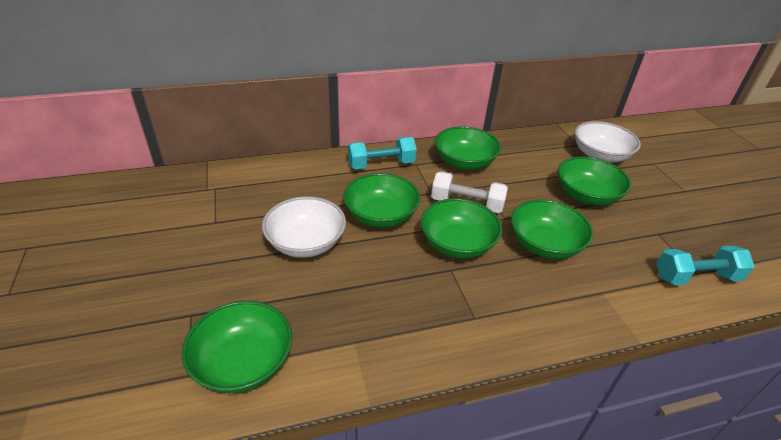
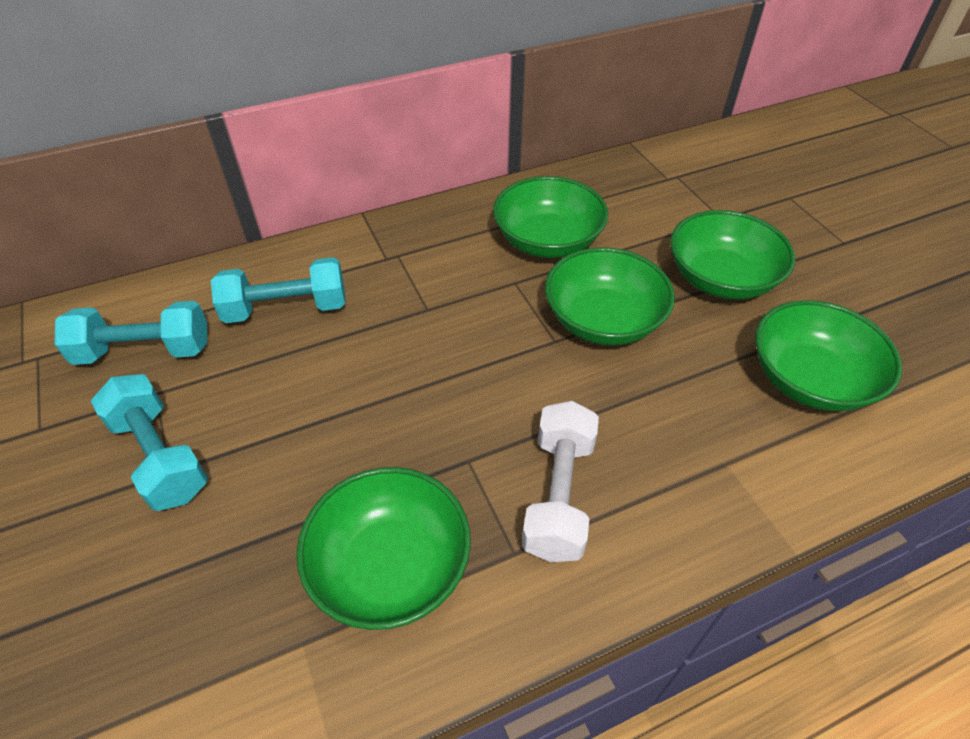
green bowl: [182,301,292,393] [343,173,420,228] [421,198,502,259] [435,126,501,170] [511,199,593,259] [558,157,631,205] = 6 -> [296,467,471,630] [493,176,608,258] [545,247,675,345] [670,210,795,300] [755,300,902,411] = 5
turquoise dumbbell: [348,137,417,169] [657,245,755,285] = 2 -> [55,301,207,365] [91,374,208,511] [211,257,346,323] = 3
white bowl: [262,196,346,258] [575,121,641,163] = 2 -> none = 0

